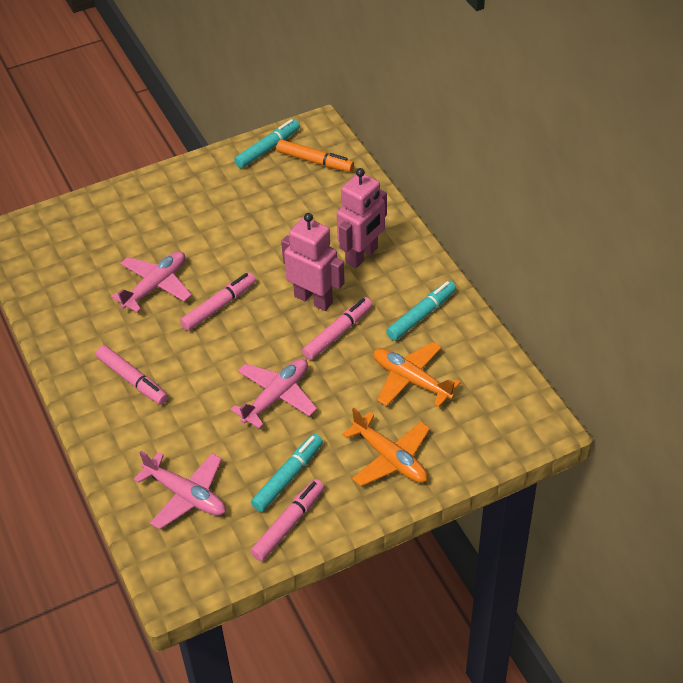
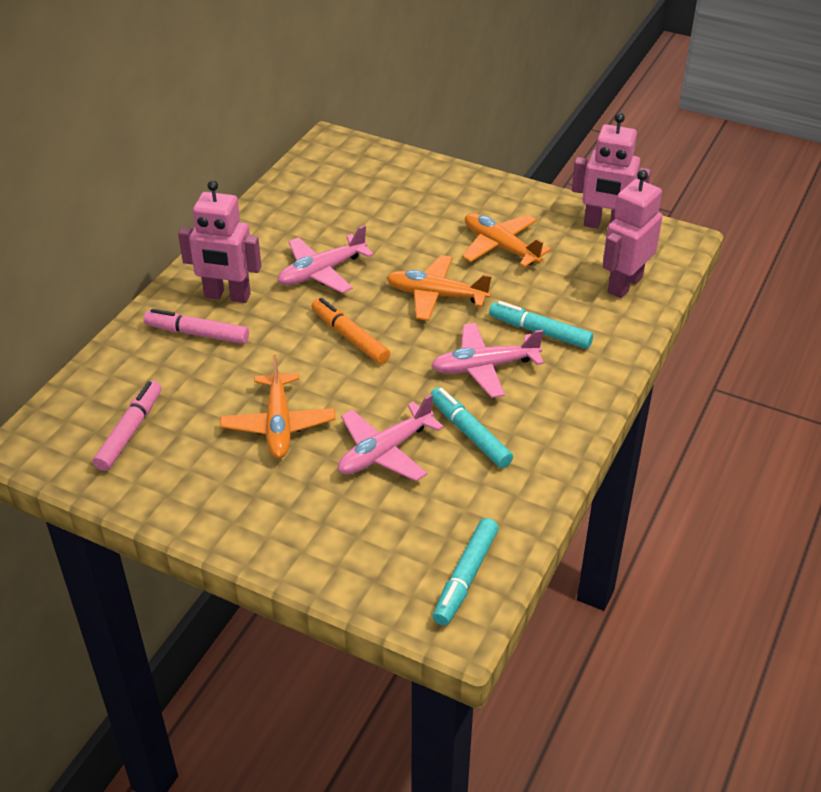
orange plane: [342,408,430,486] [373,342,461,407] = 2 -> [220,355,336,458] [386,255,492,321] [462,213,551,267] = 3
pink marker: [96,345,168,405] [180,272,256,331] [250,479,324,561] [302,297,372,360] = 4 -> [93,380,161,471] [144,309,249,344] = 2
pink robot: [281,213,345,311] [337,168,387,268] = 2 -> [178,180,261,303] [572,113,651,228] [603,170,663,298] = 3

